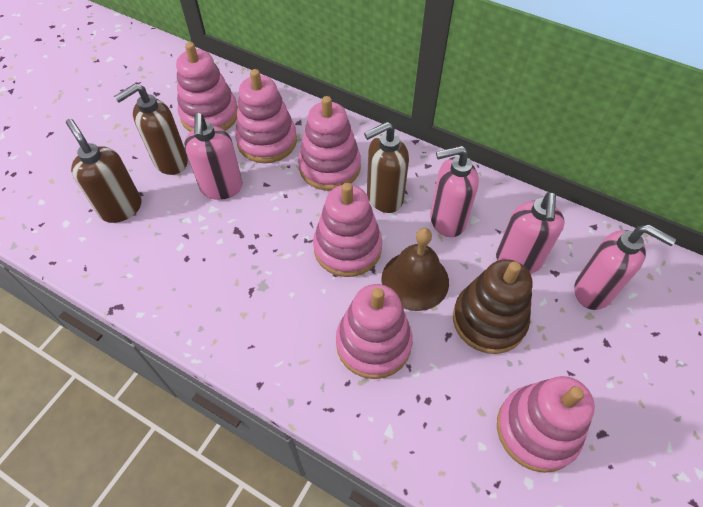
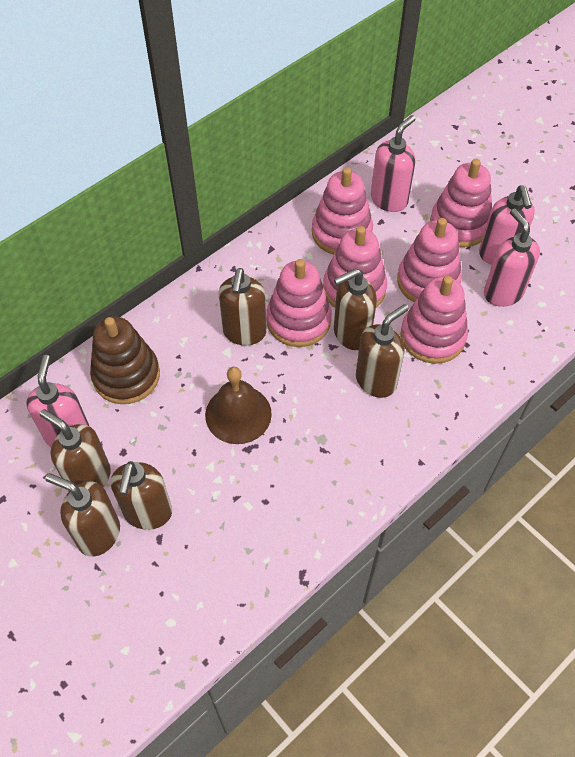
brown soap dispenser: [66,119,141,223] [114,84,188,175] [364,122,409,213] = 3 -> [40,409,111,491] [46,473,120,557] [111,461,172,530] [219,268,267,346] [334,268,377,350] [356,304,409,398] = 6

